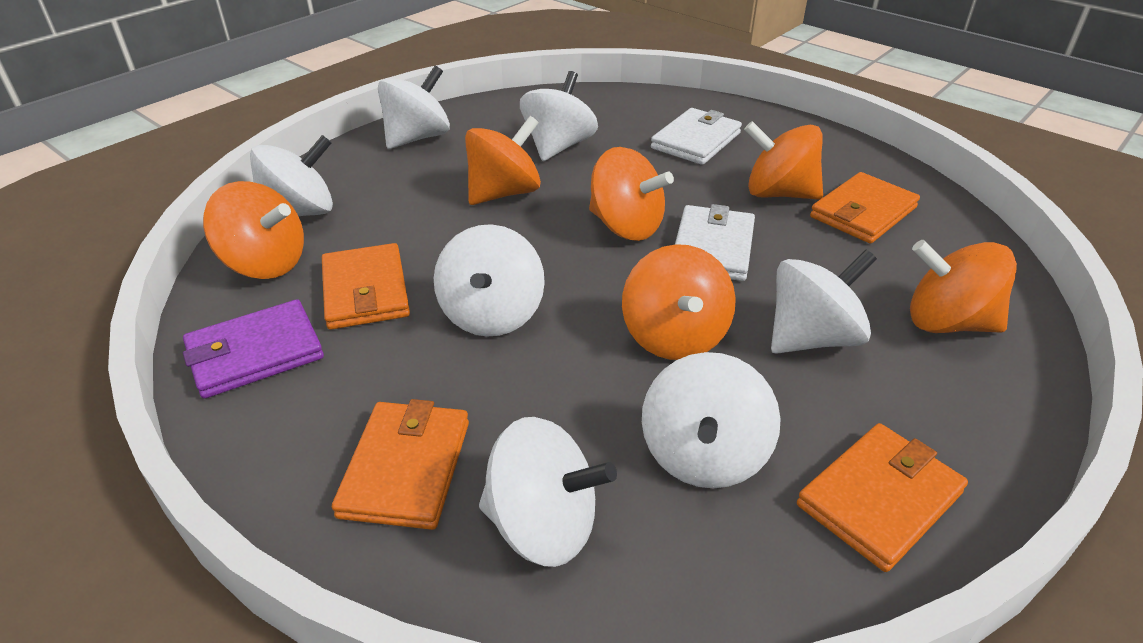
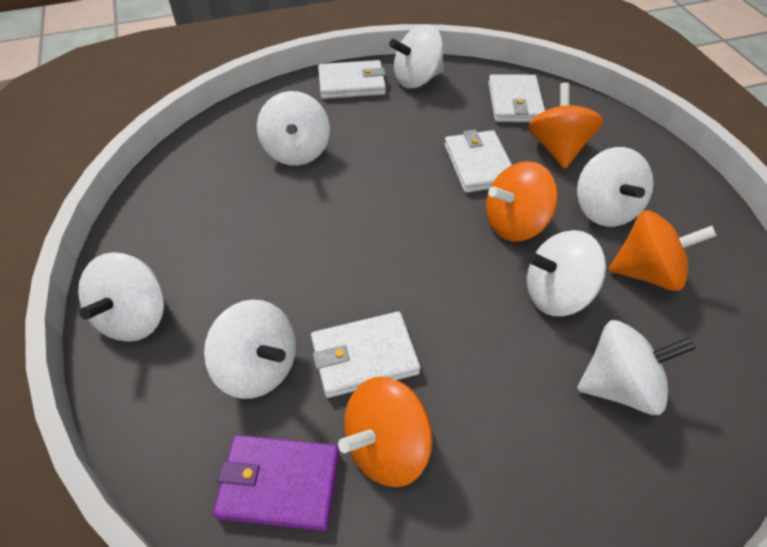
orange spinning top: [203,181,304,279] [465,116,541,205] [589,147,674,241] [622,244,736,360] [744,121,823,200] [910,240,1017,333] = 6 -> [338,377,433,487] [486,161,558,241] [528,82,603,169] [609,210,717,291] = 4
orange wallet: [322,243,410,330] [332,399,469,530] [797,423,968,572] [810,172,920,244] = 4 -> none = 0
white wallet: [651,108,742,165] [675,204,755,281] = 2 -> [311,311,421,398] [318,60,386,99] [444,130,512,193] [488,74,545,122] = 4

